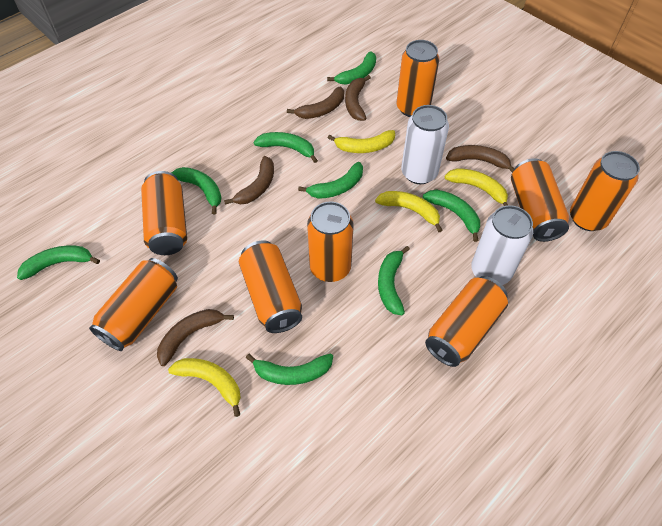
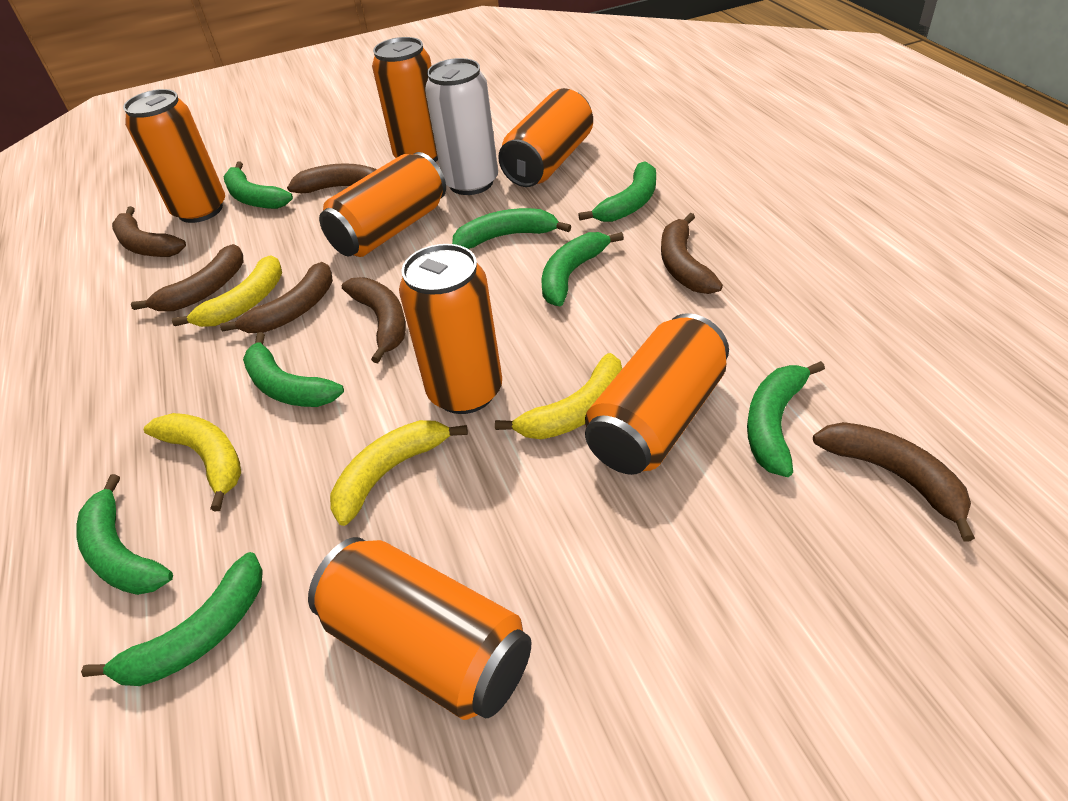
brown banana: [157,309,234,366] [224,156,274,205] [287,87,344,119] [345,75,371,121] [446,145,514,173] = 5 -> [112,206,186,257] [131,244,243,311] [220,262,333,333] [287,163,377,193] [342,277,406,363] [661,213,723,294] [813,422,975,542] = 7
orange can: [89,258,178,351] [141,171,187,255] [239,240,302,333] [307,202,354,282] [397,40,439,117] [425,276,508,367] [511,158,569,242] [570,151,640,231] = 8 -> [123,89,225,223] [308,537,531,720] [319,152,446,257] [372,37,438,162] [399,244,502,414] [498,88,593,187] [585,313,729,475] = 7
white can: [401,105,449,184] [471,205,533,285] = 2 -> [425,58,498,195] = 1

